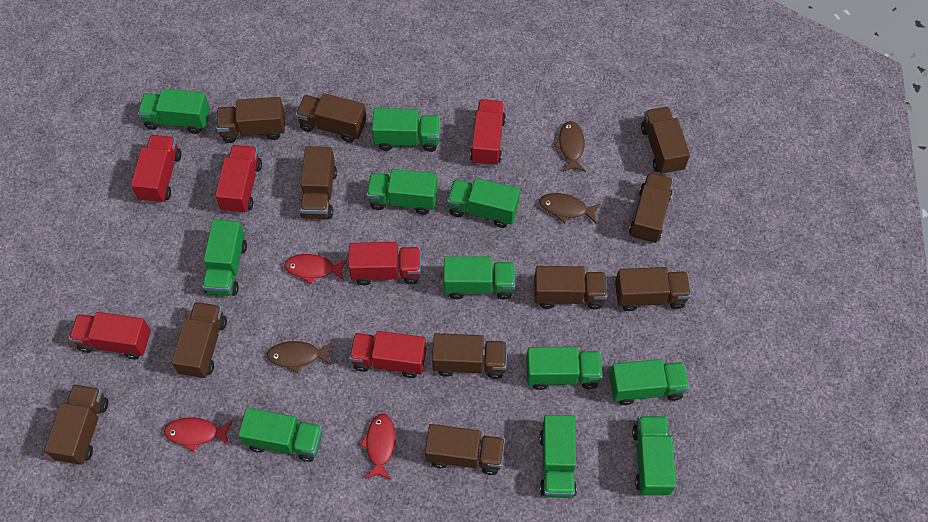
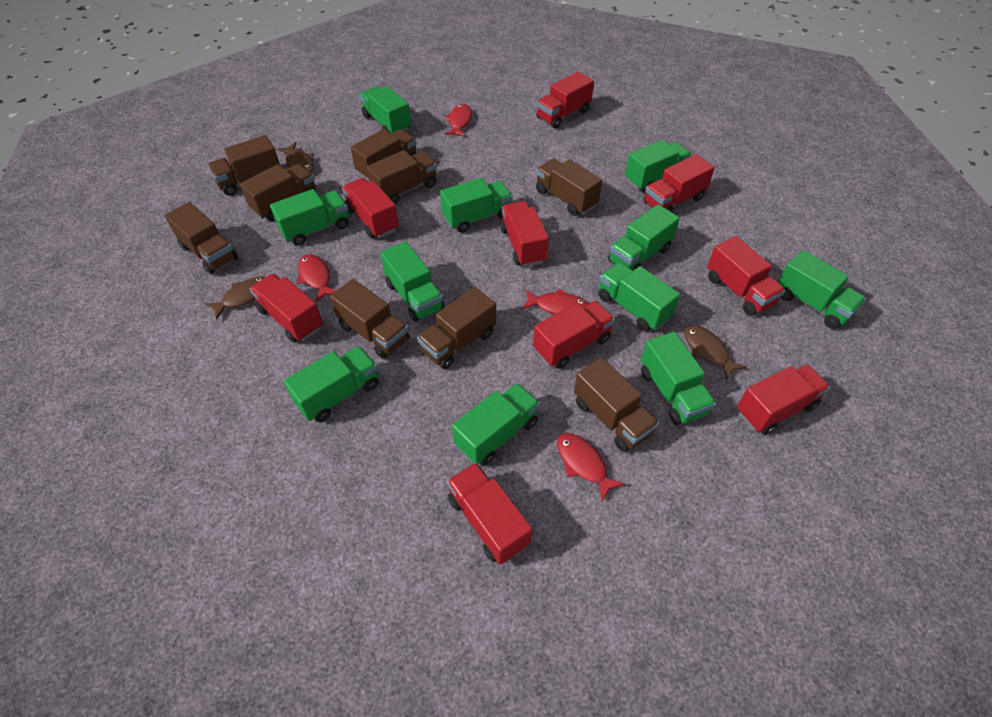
brown truck: [44,384,108,465] [171,302,227,379] [216,97,285,143] [296,93,367,143] [300,146,337,219] [425,424,505,475] [432,333,507,379] [534,266,607,309] [615,267,691,311] [629,172,673,244] [641,107,690,175] = 11 -> [165,202,238,274] [208,135,280,196] [240,164,316,221] [330,279,410,359] [351,129,416,181] [367,150,437,204] [417,287,496,369] [536,159,603,216] [574,357,659,452] = 9
red fish: [164,417,232,452] [284,254,348,285] [359,414,396,480] = 3 -> [297,254,336,302] [444,104,472,137] [522,288,588,314] [557,433,625,501] = 4
red truck: [69,312,151,359] [131,135,181,203] [215,145,262,214] [348,242,421,285] [349,331,426,378] [470,99,506,166] = 6 -> [250,274,323,343] [342,178,399,239] [447,463,533,565] [500,201,549,267] [533,301,615,369] [536,72,594,129] [644,154,715,212] [707,236,785,316] [737,364,830,435] = 9

